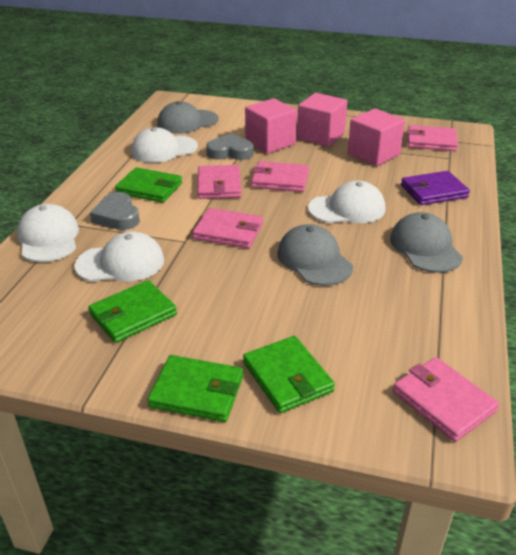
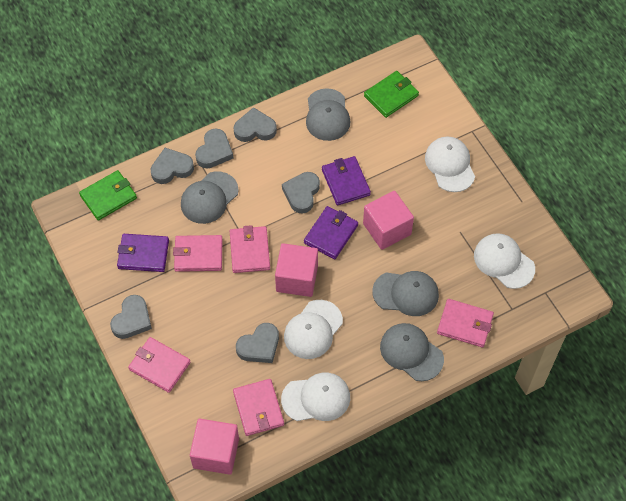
green wallet: [88,280,177,343] [115,167,182,203] [148,355,243,422] [243,336,335,413] = 4 -> [79,170,137,220] [364,71,419,118] = 2
grey cap: [157,101,218,134] [277,224,353,286] [390,212,463,273] = 3 -> [181,171,239,224] [306,88,350,141] [372,271,439,316] [380,323,444,381] = 4
grey heart: [90,192,140,230] [206,133,254,160] = 2 -> [110,295,152,339] [150,148,194,184] [195,129,233,168] [234,107,277,142] [236,323,279,363] [282,172,320,214] = 6
purple wallet: [401,171,470,205] = 1 -> [117,234,169,272] [304,206,358,259] [322,156,371,205] = 3

